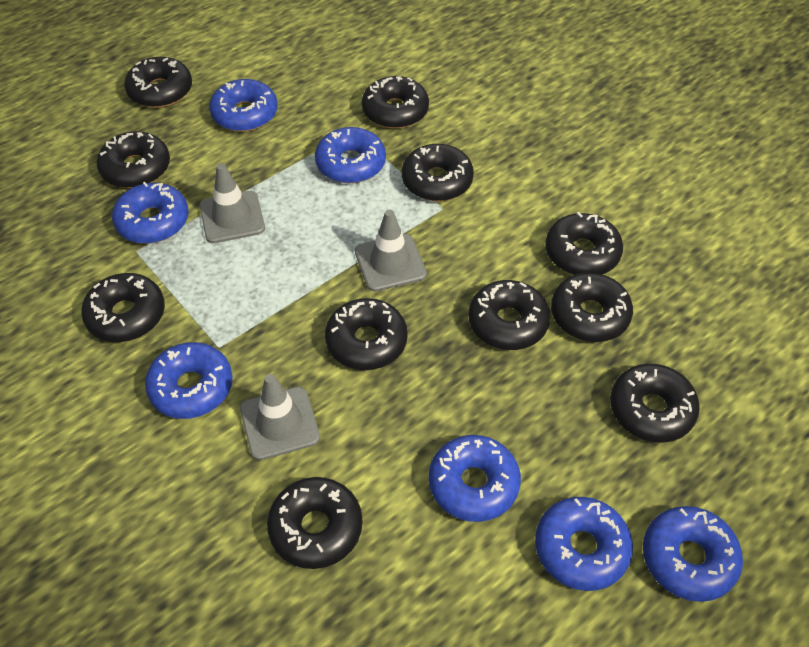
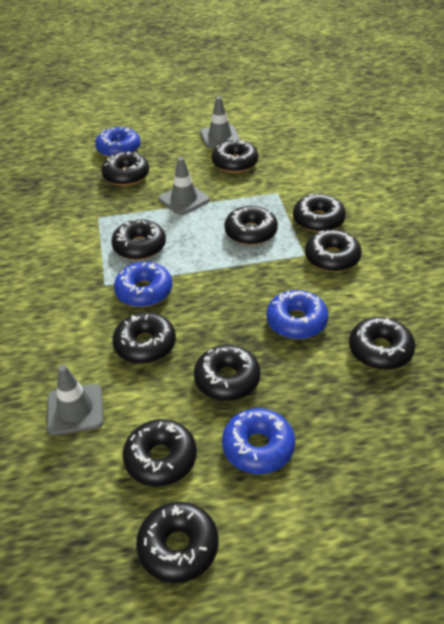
blue donut: [112,182,189,244] [145,342,233,419] [209,79,278,132] [315,127,386,183] [429,435,521,522] [535,497,633,591] [643,506,743,602] = 7 -> [95,127,141,157] [114,262,173,307] [222,408,295,474] [266,290,329,339] = 4

